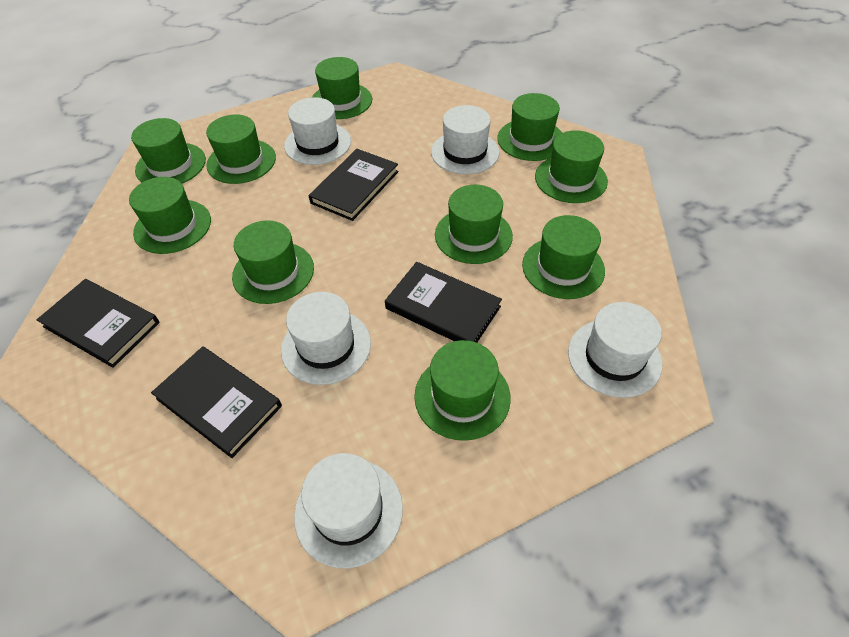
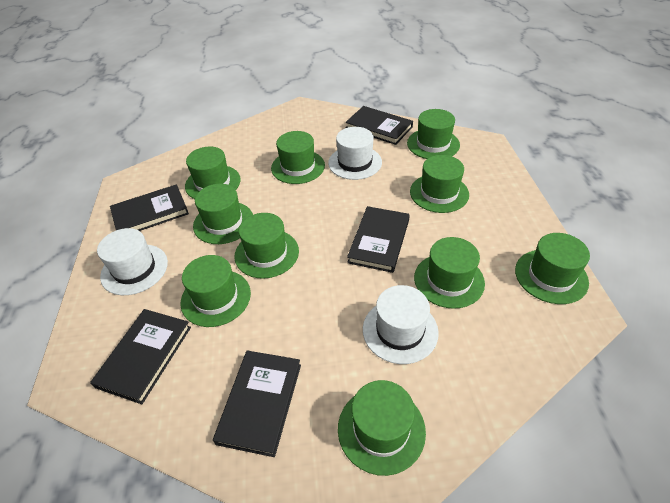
black book: [37,279,160,368] [151,346,282,458] [309,149,399,221] [385,262,502,343] = 4 -> [90,309,191,404] [110,184,189,231] [213,351,301,457] [345,106,413,145] [347,206,410,273] = 5
white hat: [281,292,371,385] [284,97,351,165] [294,453,403,568] [431,105,499,174] [568,302,662,398] = 5 -> [97,228,168,295] [328,127,382,180] [363,285,439,364] = 3

